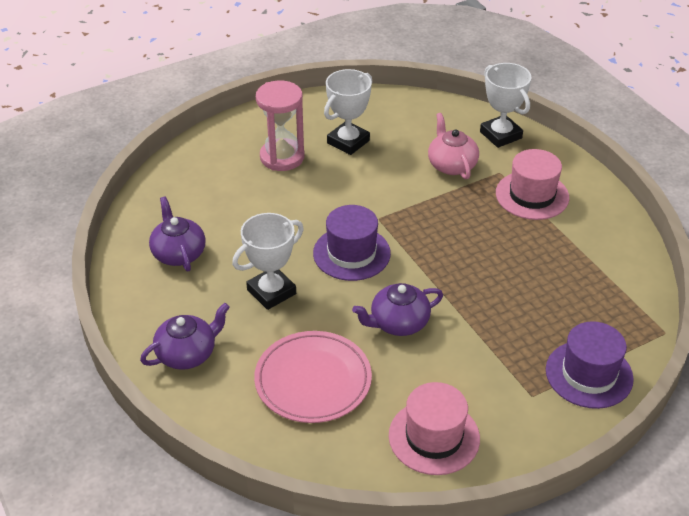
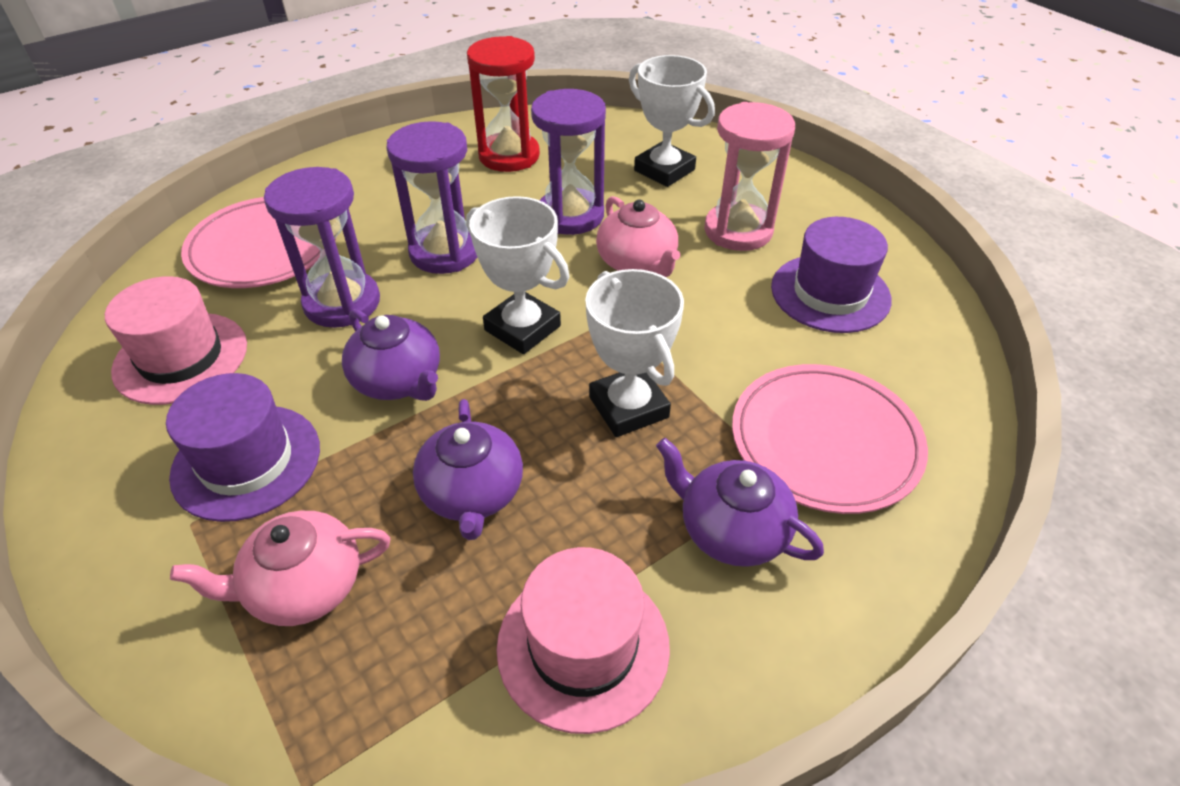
pink plate: [254,331,372,423] = 1 -> [181,197,337,288] [732,364,928,514] = 2
pink teapot: [428,113,479,179] = 1 -> [170,511,390,626] [596,196,680,277] = 2
purple hourglass: none = 0 -> [264,167,380,328] [387,121,477,274] [531,89,606,235] = 3
red hourglass: none = 0 -> [467,36,540,172] = 1

